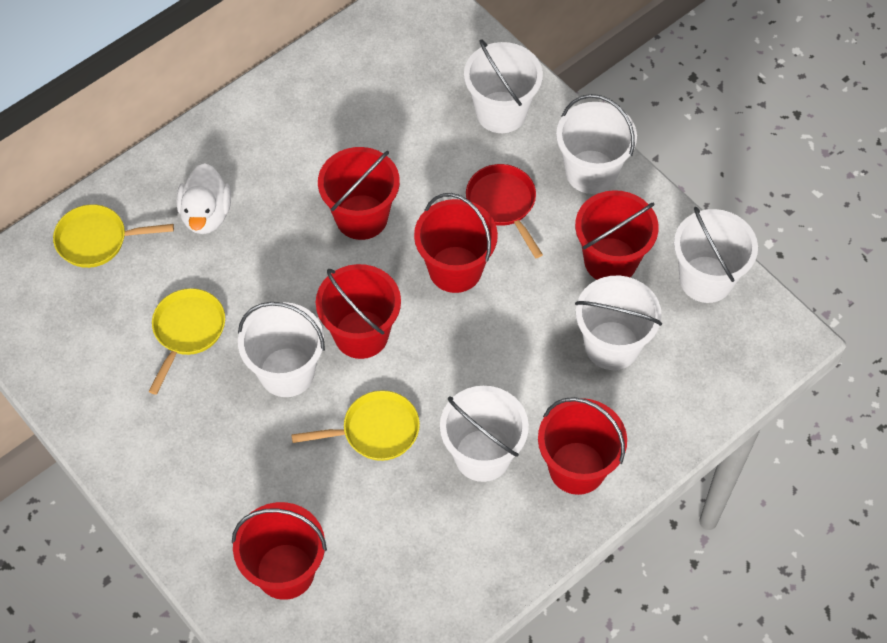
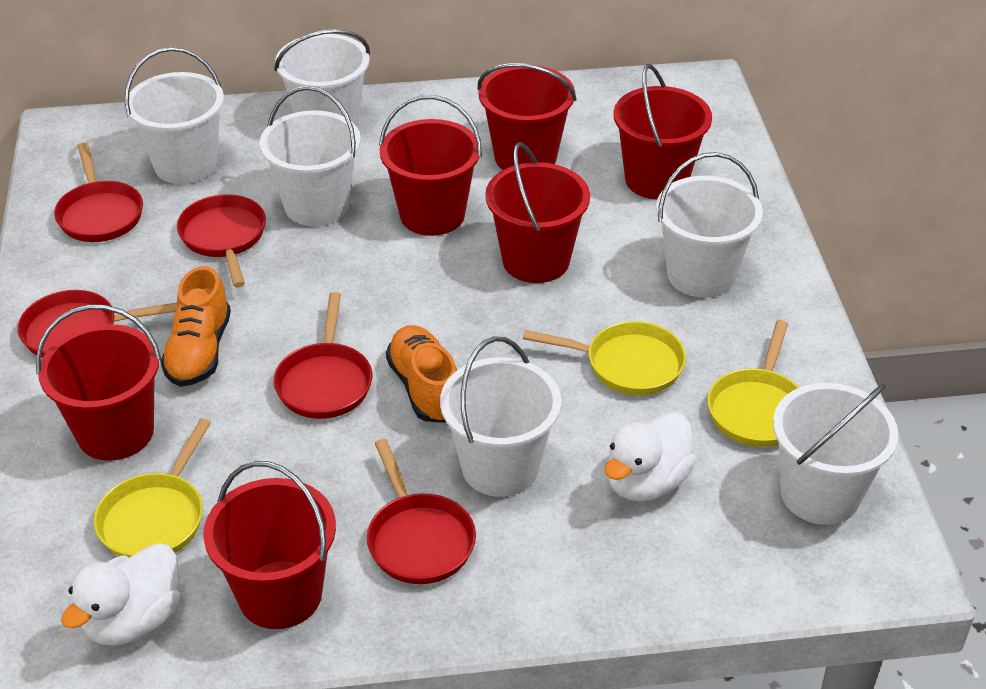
orange shoe: none = 0 -> [160,266,231,387] [386,325,457,423] = 2
red pan: [466,164,543,258] = 1 -> [18,290,177,358] [54,142,143,242] [177,194,266,288] [274,292,372,419] [367,439,476,584] = 5
white duck: [177,163,231,234] = 1 -> [61,543,180,645] [605,412,696,501] = 2

